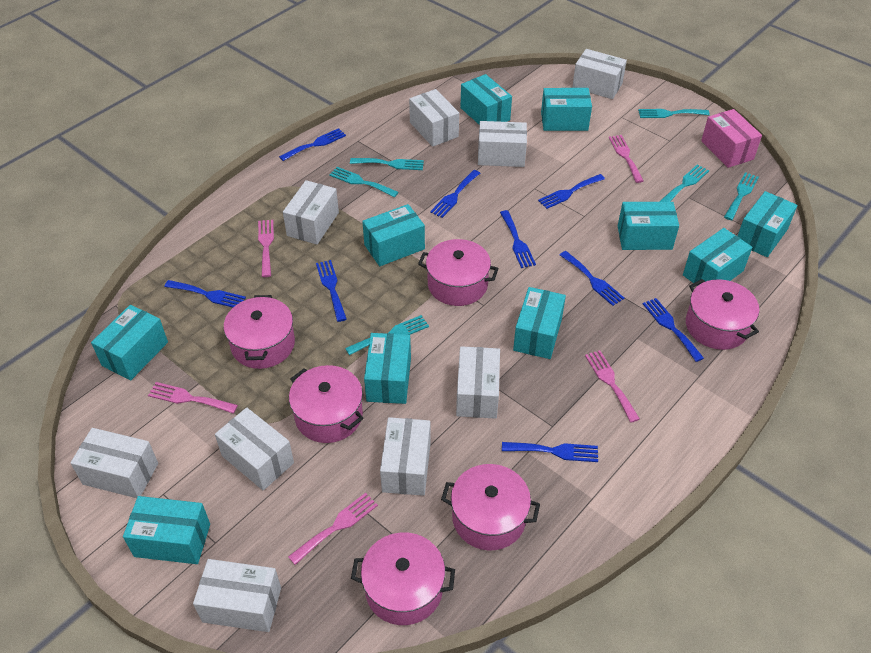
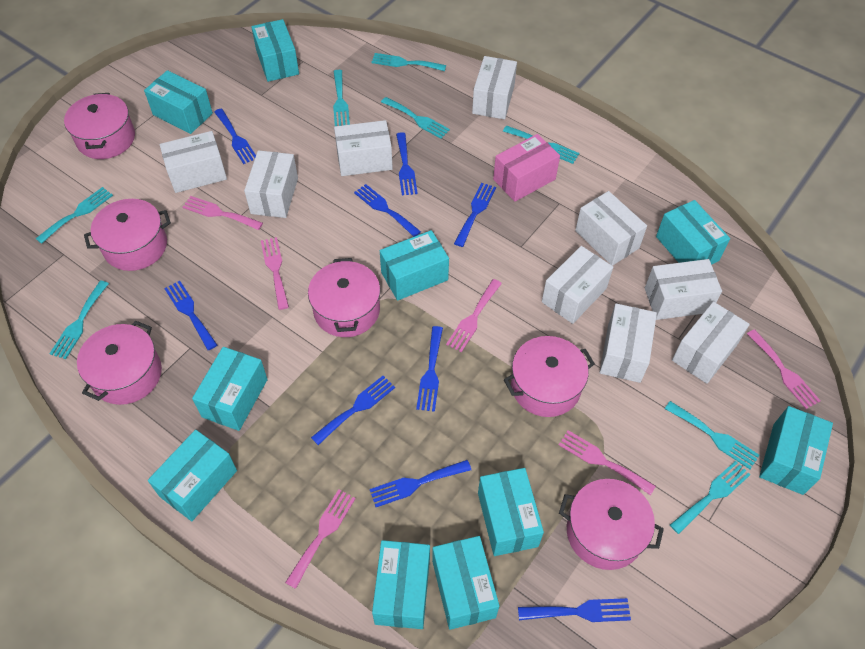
pink fork: [148,382,238,414] [258,220,274,277] [288,493,378,565] [585,350,640,423] [609,135,644,183] = 5 -> [183,196,263,230] [261,237,289,310] [285,489,356,589] [446,279,502,352] [559,430,656,495] [747,329,821,409] = 6
turquoise fork: [329,167,399,197] [345,315,429,355] [350,158,424,170] [638,109,710,118] [659,164,709,202] [724,172,759,220] = 6 -> [36,187,113,244] [50,281,109,359] [333,70,350,126] [372,53,446,71] [381,97,450,139] [503,126,579,164] [665,401,759,469] [670,461,750,534] = 8

